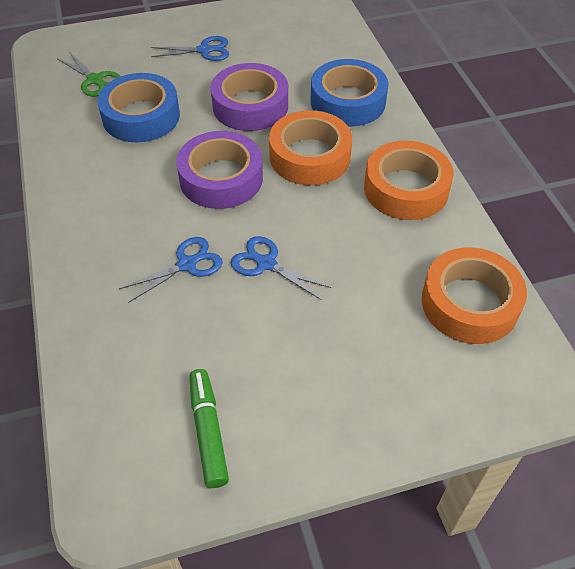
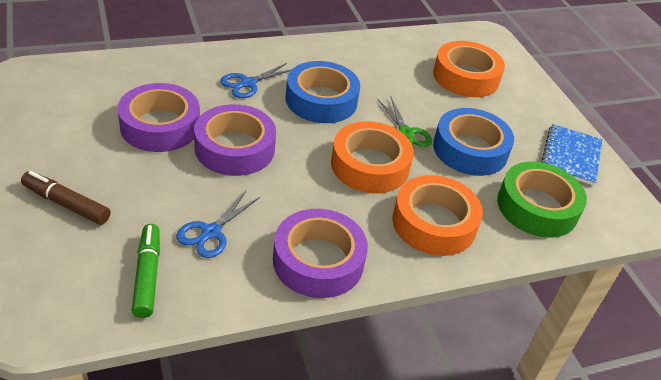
blue notebook: none = 0 -> [542,124,603,185] = 1
blue scissors: [119,237,223,303] [151,36,229,61] [231,236,331,300] = 3 -> [176,191,260,258] [220,63,292,98] = 2
brown marker: none = 0 -> [21,171,111,225] = 1
green tape: none = 0 -> [497,161,587,238] = 1
purple tape: [176,131,263,209] [211,63,288,131] = 2 -> [118,83,200,152] [194,104,276,176] [273,209,368,298] = 3

